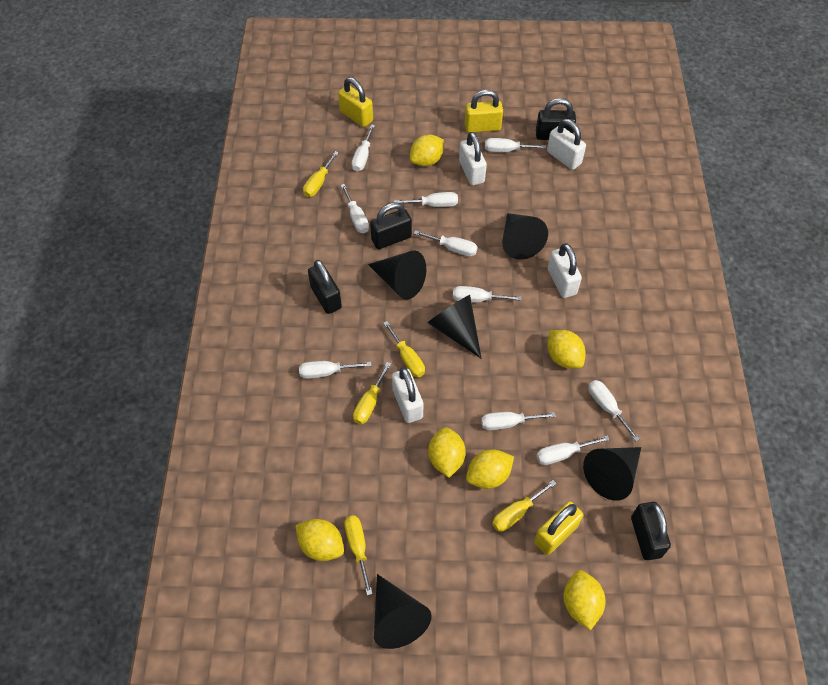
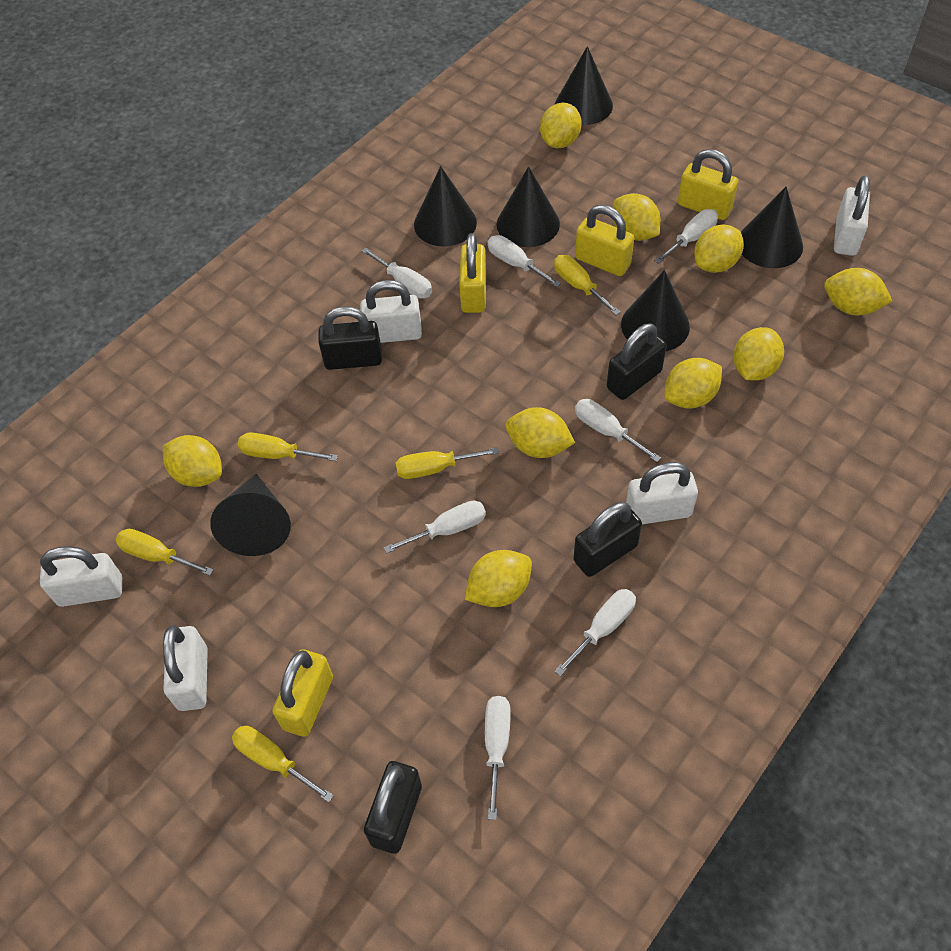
black cone: [368,250,426,299] [374,574,432,649] [428,295,481,358] [502,213,548,259] [583,447,641,501] = 5 -> [210,474,291,556] [414,166,477,247] [497,166,560,247] [555,46,613,125] [621,270,690,351] [741,187,803,268] = 6
white padlock: [392,367,423,423] [459,132,487,185] [547,119,586,170] [548,243,582,298] = 4 -> [40,546,122,607] [163,625,208,711] [360,280,422,343] [626,462,698,524] [834,176,870,256] = 5
white screwdriver: [299,361,372,379] [341,184,369,233] [352,124,375,172] [394,192,458,207] [414,230,477,256] [453,286,522,302] [481,412,556,430] [485,138,546,152] [536,435,610,465] [588,380,640,441] = 10 -> [362,247,432,299] [384,500,486,554] [485,696,511,820] [488,235,561,287] [554,589,636,676] [575,399,661,462] [654,209,718,264] = 7
yellow lemon: [296,519,344,561] [410,134,444,167] [428,427,466,478] [466,449,514,489] [547,330,586,368] [563,570,606,630] = 6 -> [163,435,222,487] [465,550,532,607] [506,407,575,458] [540,103,582,148] [613,193,661,241] [664,358,722,409] [694,224,744,273] [733,327,784,381] [824,268,892,315] = 9
yellow padlock: [338,77,373,127] [464,90,503,133] [534,502,583,555] = 3 -> [272,649,333,737] [459,233,486,313] [575,205,634,276] [678,149,738,220] = 4

